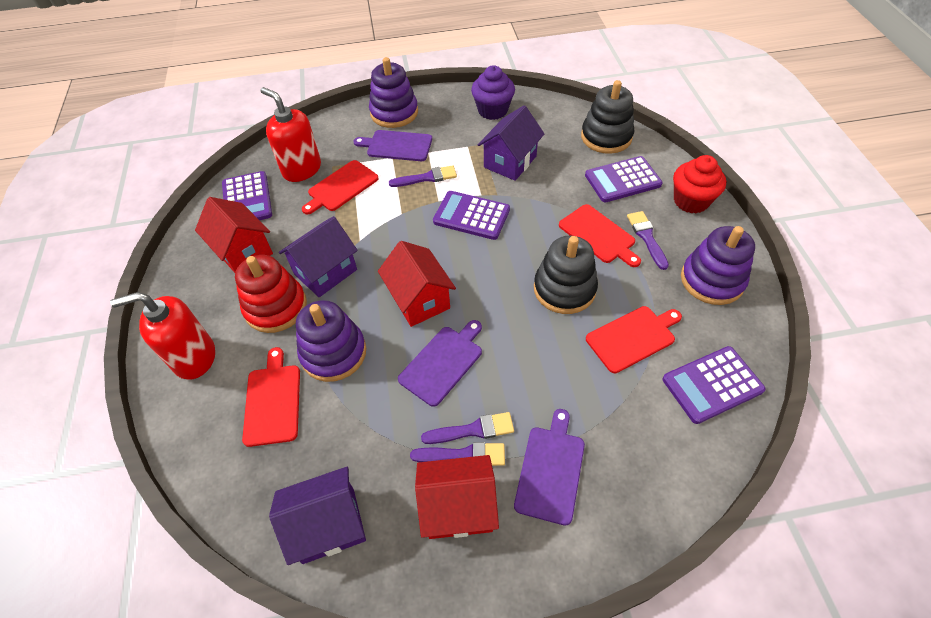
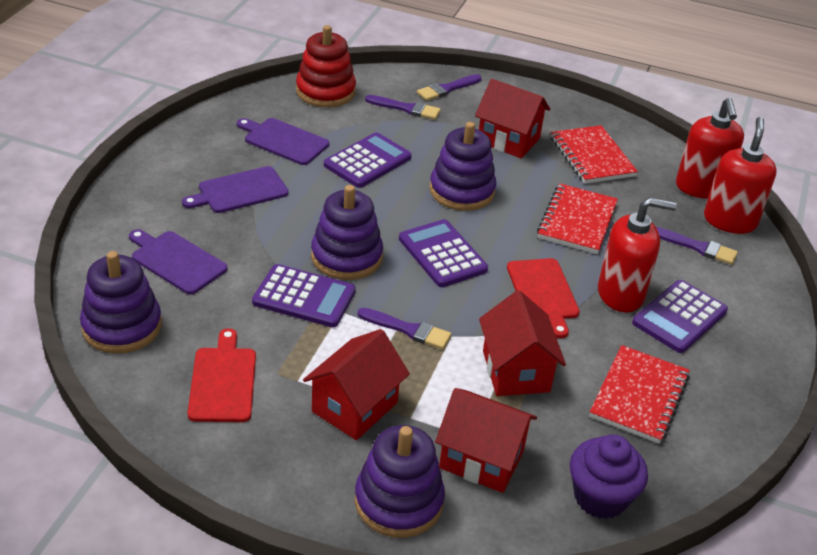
black stacking toy: [534,236,598,314] [581,80,634,154] = 2 -> none = 0
purple house: [269,467,366,565] [279,216,358,297] [478,105,544,181] = 3 -> none = 0
purple stacking toy: [296,300,366,382] [369,57,418,128] [681,226,755,305] = 3 -> [80,251,162,354] [311,185,383,280] [355,425,445,538] [429,122,496,211] = 4
red cupcake: [673,155,726,213] = 1 -> none = 0
red cutting board: [242,347,300,447] [302,160,379,215] [559,204,641,267] [586,306,682,373] = 4 -> [188,328,256,422] [507,258,580,338] = 2
red house: [195,197,273,273] [378,241,456,327] [415,455,499,539] = 3 -> [303,329,410,440] [435,388,537,493] [475,79,550,159] [479,290,566,396] = 4
red notebook: none = 0 -> [537,184,618,254] [551,125,638,184] [589,345,690,444] = 3
red soap dispenser: [110,292,215,380] [261,87,321,182] = 2 -> [598,197,677,312] [676,98,744,198] [704,117,777,234] = 3

